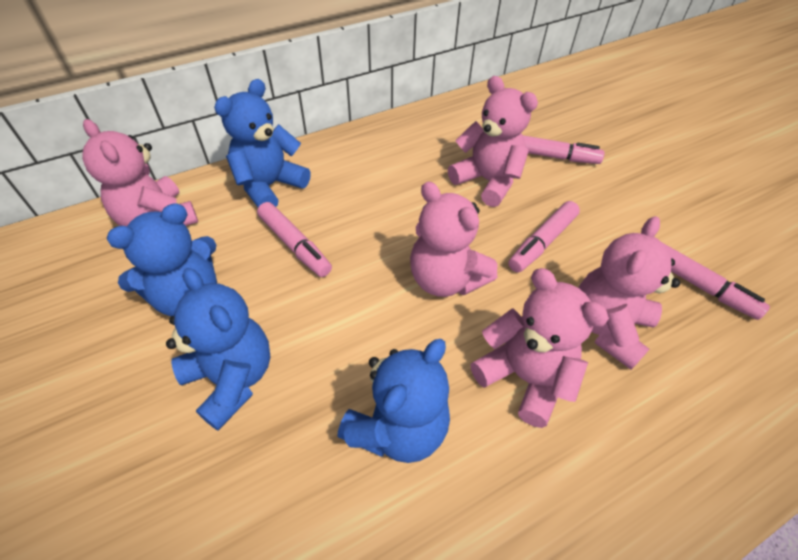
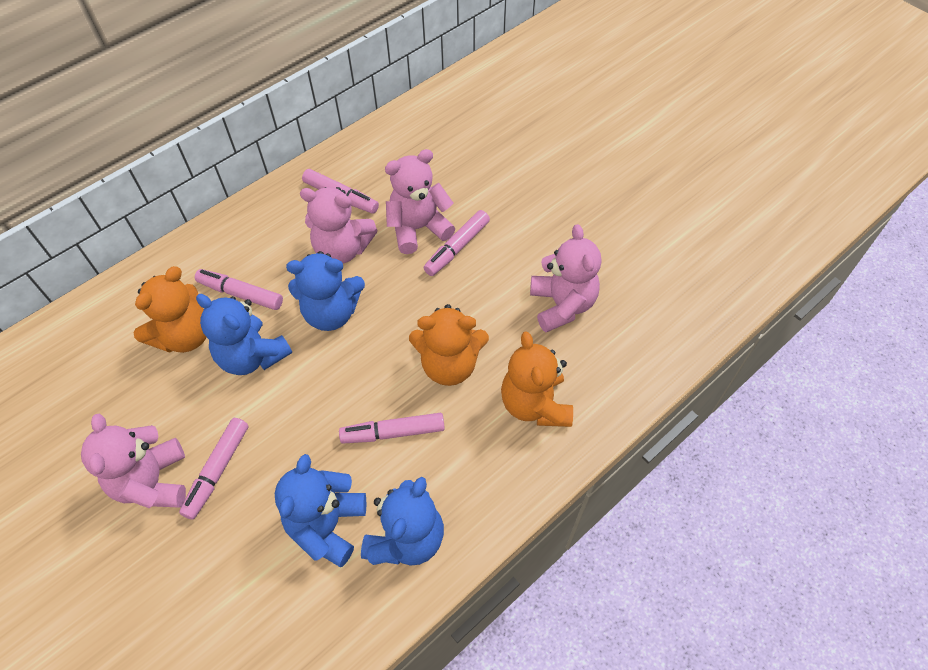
orange teddy bear: none = 0 -> [134,266,207,353] [409,304,489,386] [501,331,573,427] = 3
pink marker: [257,202,332,277] [508,201,580,273] [523,135,605,164] [663,243,770,320] = 4 -> [179,418,249,520] [195,269,283,310] [302,169,379,214] [339,413,445,443] [424,210,490,276] = 5
pink teddy bear: [82,119,198,226] [410,182,498,297] [448,76,538,207] [470,268,609,428] [578,216,680,370] = 5 -> [81,413,186,508] [300,187,378,263] [385,149,455,254] [530,224,601,332] = 4

